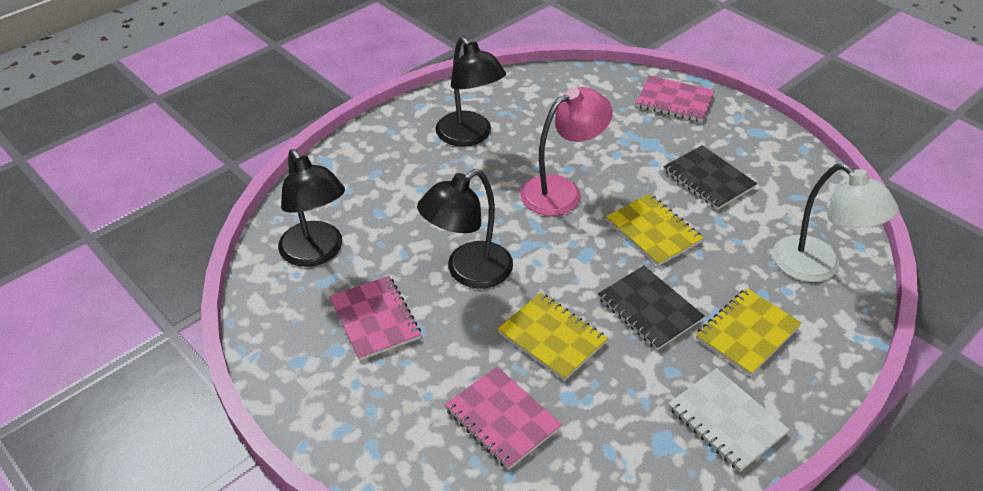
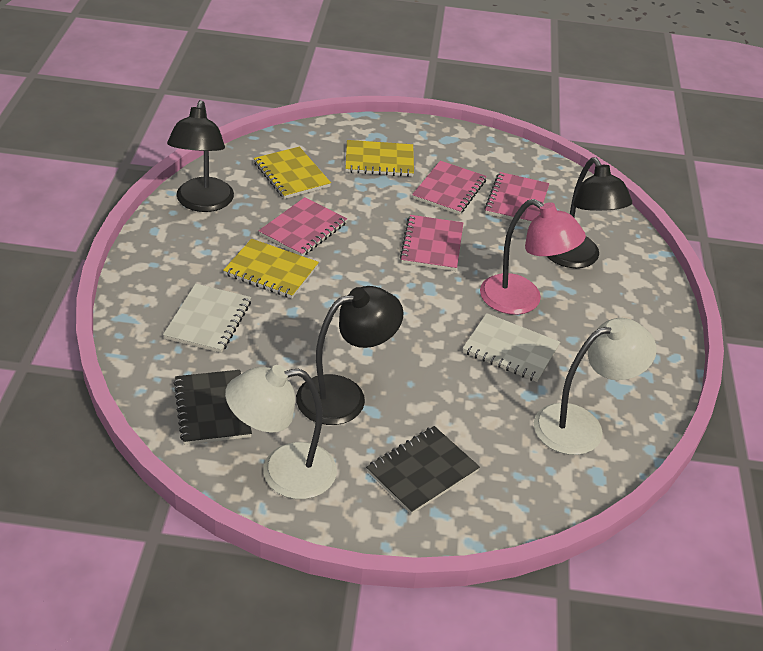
pink notebook: [329,276,421,361] [444,366,562,470] [636,75,715,122] = 3 -> [259,197,347,256] [400,215,463,271] [412,161,487,215] [484,172,549,224] = 4
white lamp: [773,163,899,282] = 1 -> [225,365,337,499] [534,318,656,455] = 2
white notebook: [668,368,790,472] = 1 -> [163,283,251,353] [462,313,560,382] = 2

